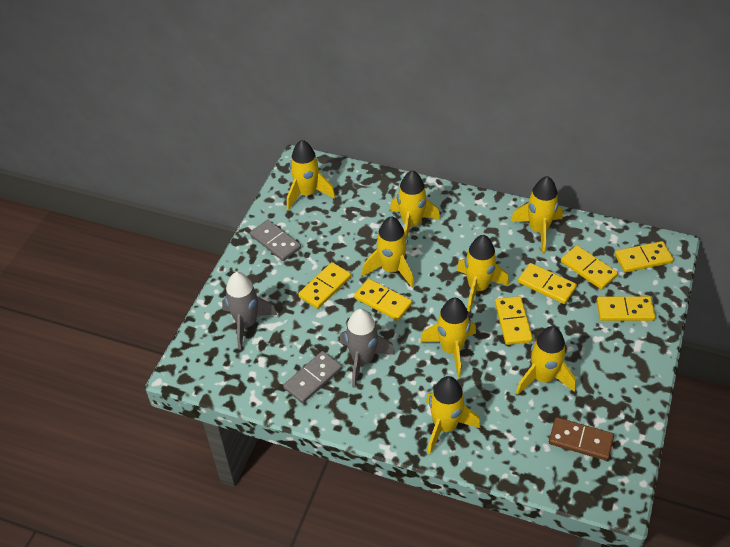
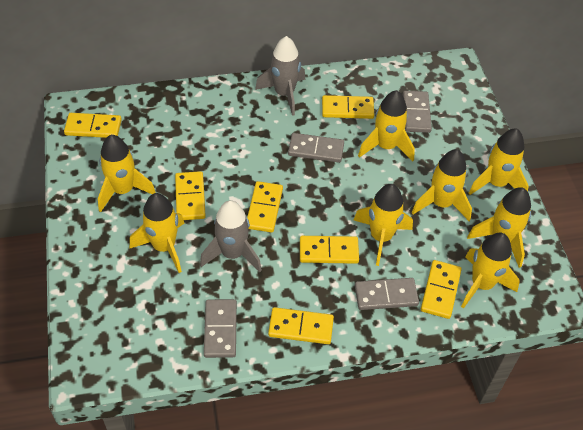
brown domino: [549,417,614,461] = 1 -> none = 0
grey domino: [250,220,301,261] [283,351,342,403] = 2 -> [204,299,237,358] [288,133,344,163] [355,278,419,310] [403,91,432,133] = 4

